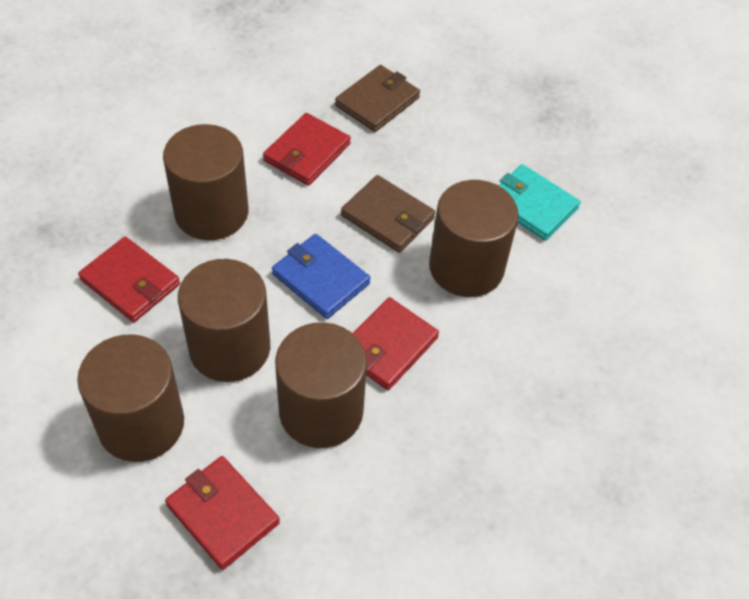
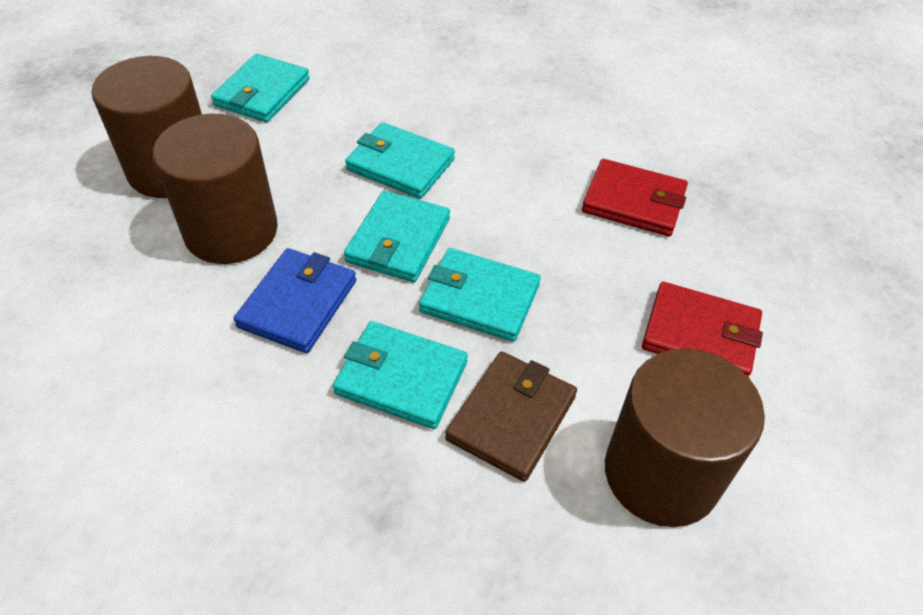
brown cylinder: [77,334,184,462] [163,124,249,240] [178,259,270,382] [275,322,367,448] [429,180,519,297] = 5 -> [92,56,202,198] [153,114,278,264] [605,348,765,527] = 3
brown wallet: [335,65,420,132] [341,175,435,253] = 2 -> [445,351,577,482] = 1
red wallet: [78,237,180,322] [165,456,280,570] [263,113,351,186] [353,297,439,390] = 4 -> [582,159,688,236] [642,282,763,377] = 2
turquoise wallet: [498,164,581,241] = 1 -> [211,54,310,122] [333,321,468,429] [344,190,450,282] [345,122,455,199] [419,248,541,342] = 5

